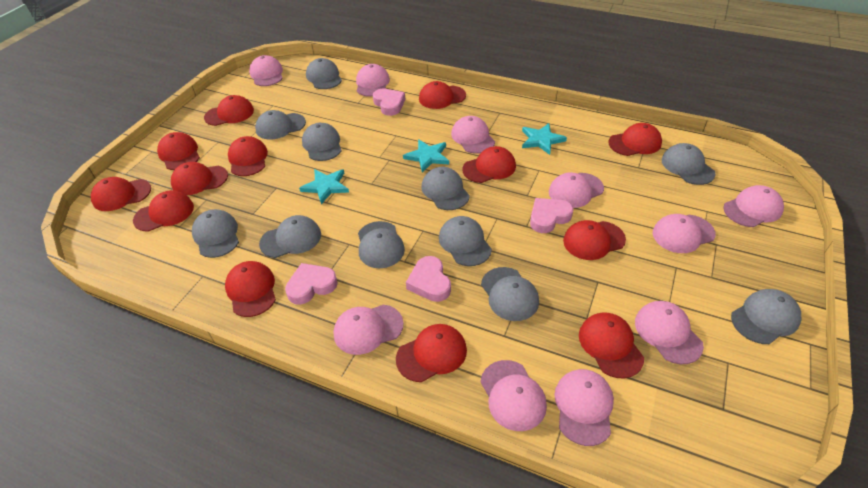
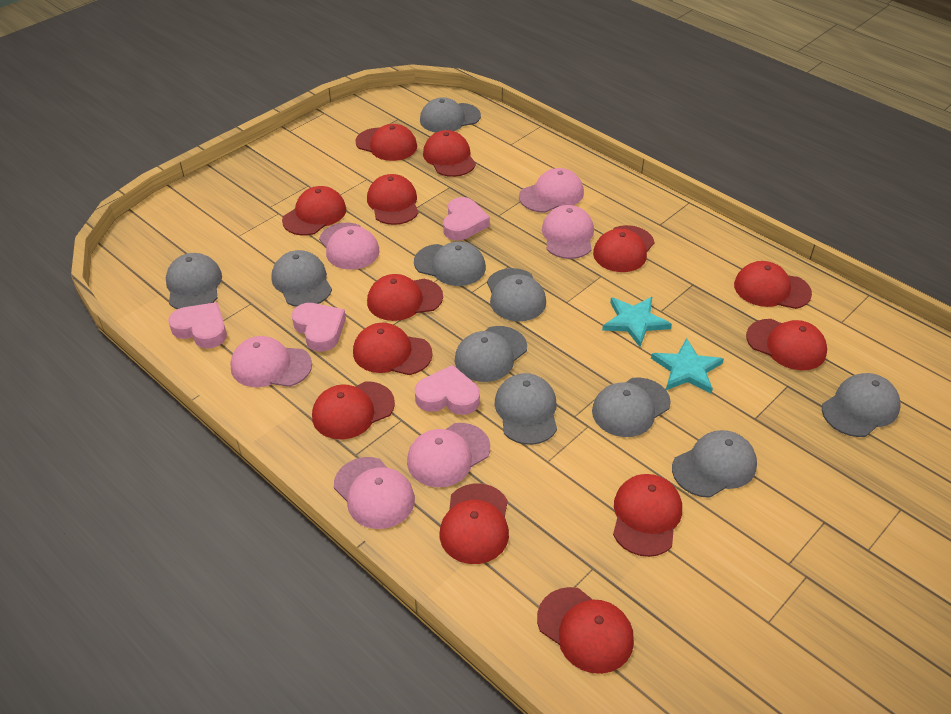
grey cap: [192,209,239,258] [255,110,306,140] [259,215,321,258] [302,123,342,161] [306,58,342,89] [358,221,405,268] [422,167,470,210] [439,216,492,266] [481,267,539,321] [662,143,716,185] [731,289,802,344] = 11 -> [166,253,222,309] [271,250,332,307] [414,241,486,286] [420,97,481,132] [455,326,527,382] [487,268,546,321] [495,373,557,445] [592,377,671,437] [672,430,757,498] [822,373,901,437] = 10
pink cap: [249,55,283,86] [334,305,404,355] [356,64,390,97] [451,116,495,154] [480,360,547,431] [549,172,604,208] [554,369,614,446] [635,301,704,364] [653,214,715,253] [723,185,784,227] = 10 -> [230,336,312,387] [319,223,379,270] [334,457,415,529] [407,423,490,487] [519,168,584,213] [542,205,594,259] = 6
turquoise star: [299,169,349,204] [403,139,449,172] [522,123,567,155] = 3 -> [602,297,672,347] [651,338,724,394] = 2

